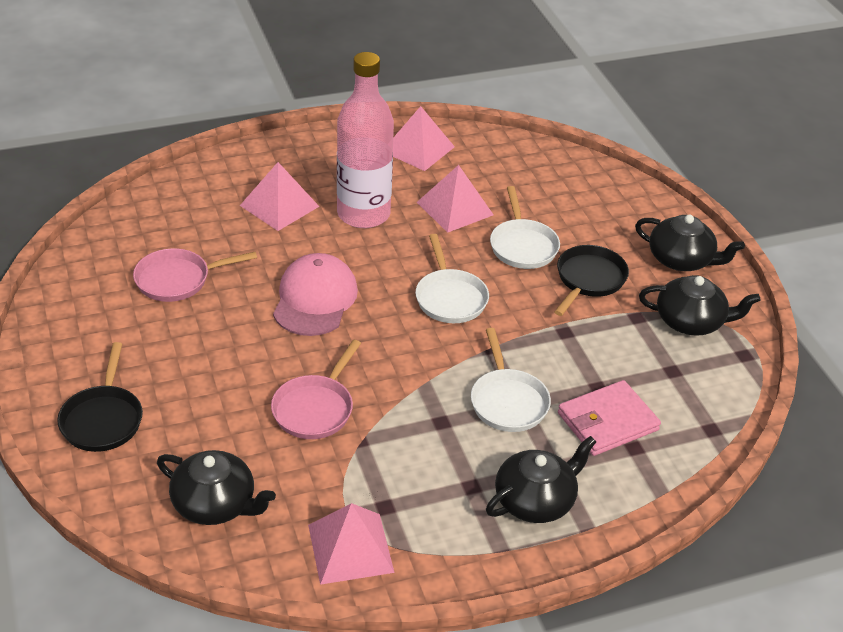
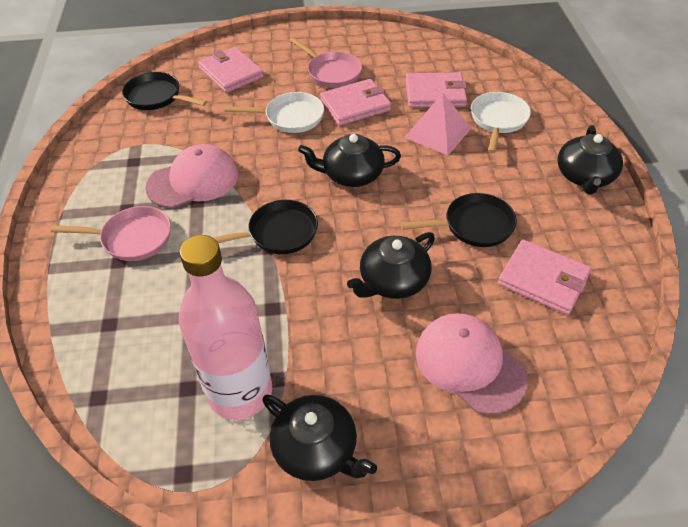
black pan: [57,342,143,452] [554,245,629,316] = 2 -> [122,72,207,110] [213,200,318,254] [401,193,517,247] = 3
pink cap: [273,253,358,336] = 1 -> [145,144,238,208] [416,313,528,415] = 2
pink pyramid: [240,162,320,231] [308,503,395,585] [393,106,455,171] [417,165,493,233] = 4 -> [404,93,471,155] = 1
pink wallet: [558,380,661,456] = 1 -> [198,47,264,93] [320,79,391,126] [405,72,467,108] [498,240,591,315] = 4
white pan: [416,234,489,323] [471,328,551,432] [490,186,560,269] = 3 -> [225,92,324,133] [471,92,531,153] = 2

